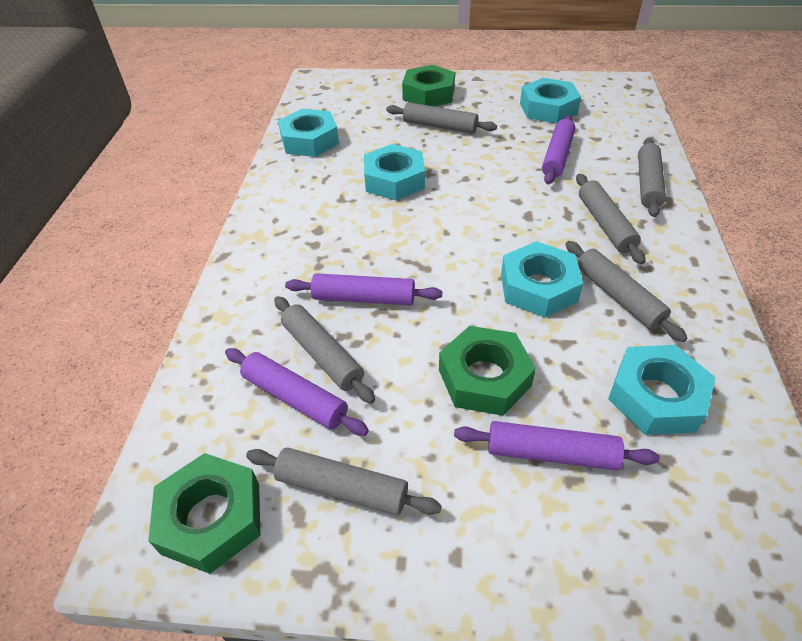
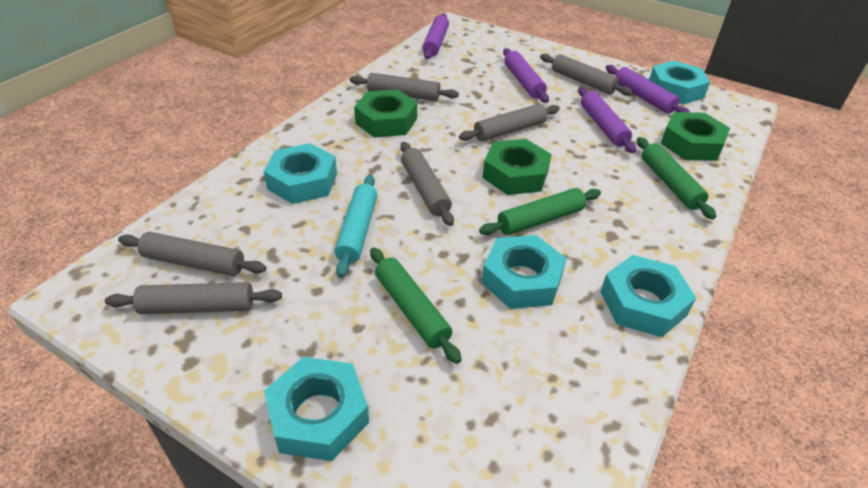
green rolling pin: none = 0 -> [370,247,461,364] [479,188,601,235] [637,137,716,219] = 3
turquoise rolling pin: none = 0 -> [334,175,377,277] = 1

